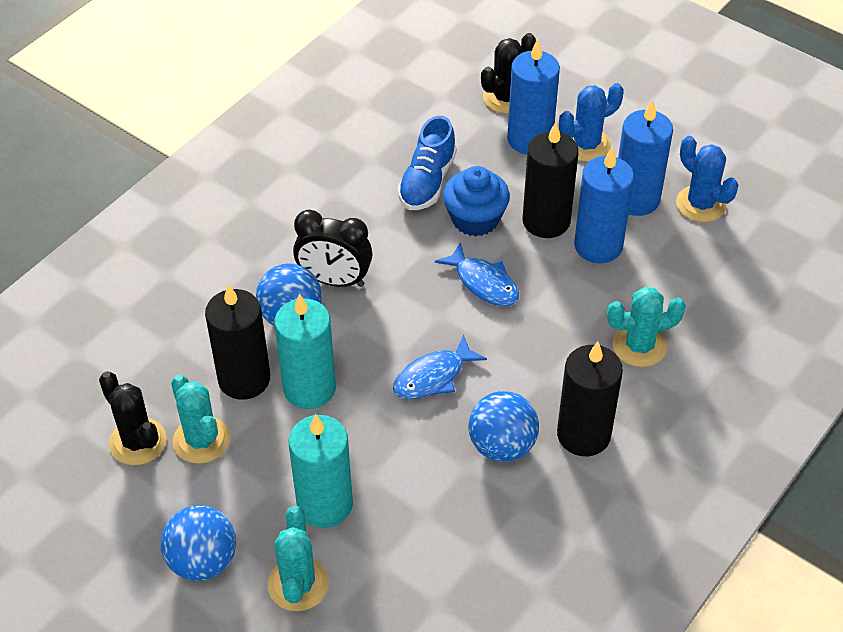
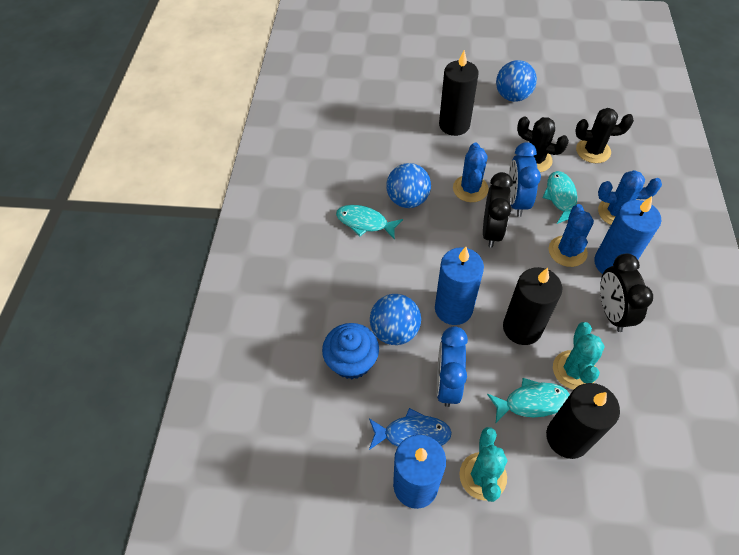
black clock: [293,210,373,287] = 1 -> [483,172,513,248] [600,253,653,332] = 2
blue cactus: [559,83,624,162] [676,136,739,222] = 2 -> [453,142,489,202] [549,204,594,267] [598,170,662,225] = 3
blue clock: none = 0 -> [437,327,468,407] [509,142,541,217] = 2
blue fish: [393,334,487,399] [435,242,519,306] = 2 -> [369,408,452,450] = 1
blue shoe: [398,116,457,210] = 1 -> none = 0
turquoise cactus: [171,375,230,464] [267,506,329,611] [607,287,686,367] = 3 -> [459,427,507,502] [553,322,605,390] = 2
turquoise candle: [274,293,336,409] [288,414,353,528] = 2 -> none = 0
turquoise fish: none = 0 -> [336,205,403,240] [487,378,570,423] [542,171,577,224] = 3

